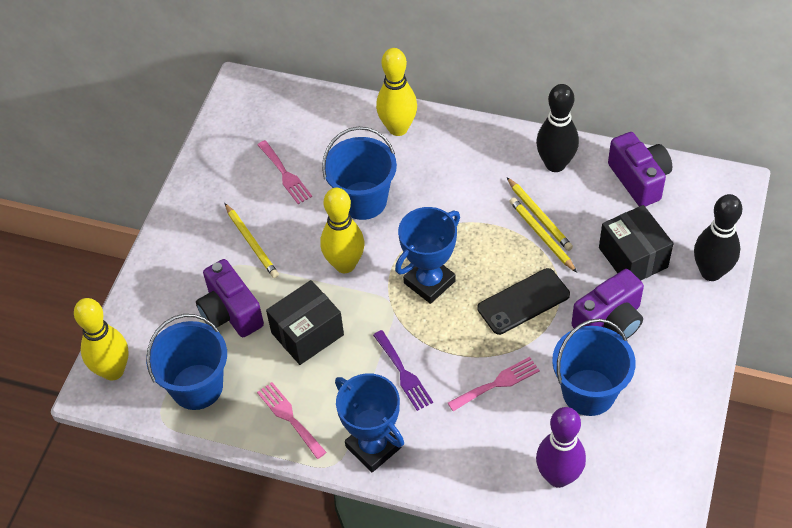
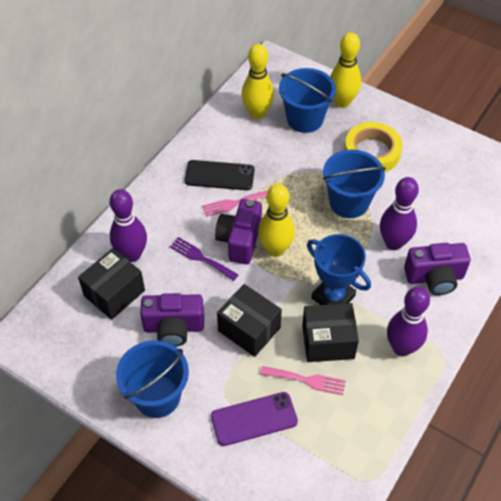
black bowling pin: [536,84,579,172] [694,194,742,281] = 2 -> none = 0
black box: [266,280,344,365] [599,205,674,281] = 2 -> [78,248,145,320] [217,284,282,357] [302,303,359,362] = 3
blue trophy: [335,373,404,472] [395,207,460,304] = 2 -> [307,234,371,305] = 1
pink fork: [257,382,327,459] [258,140,312,204] [448,357,540,411] = 3 -> [202,191,268,217] [260,366,346,395] = 2
purple bowling pin: [536,407,586,488] = 1 -> [109,189,147,262] [380,177,419,250] [387,287,430,356] = 3
purple phone: none = 0 -> [211,392,298,446] = 1
yellow pencil: [225,203,279,278] [507,177,573,251] [509,197,577,273] = 3 -> none = 0
yellow tape: none = 0 -> [344,122,402,172] = 1

